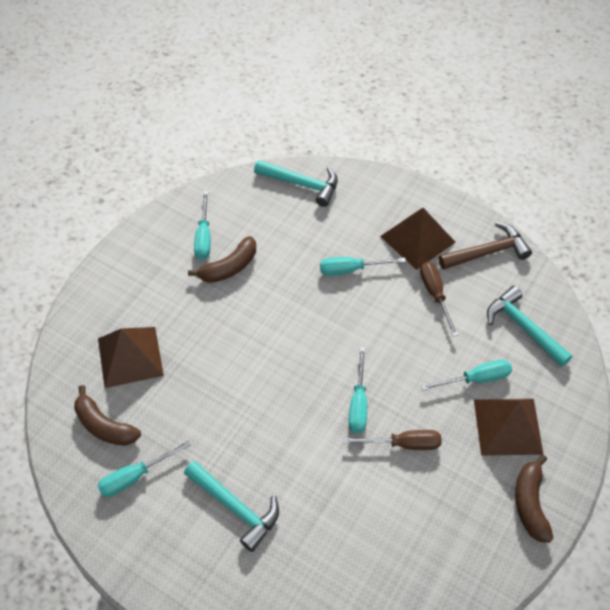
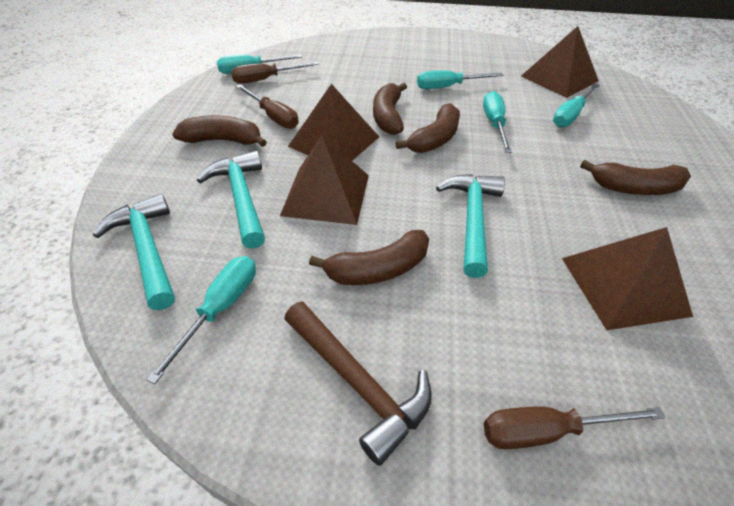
brown banana: [74,385,141,446] [188,236,256,283] [515,455,553,543] = 3 -> [172,115,267,147] [309,230,429,285] [373,83,407,135] [396,103,460,153] [580,160,691,195] = 5
brown pyramid: [98,327,164,388] [380,208,455,270] [474,399,544,456] = 3 -> [280,135,369,225] [288,84,379,161] [521,26,599,98] [562,227,693,330] = 4
brown screwdriver: [343,430,441,450] [420,262,458,337] = 2 -> [231,62,319,84] [236,84,299,129] [484,407,666,449] = 3

